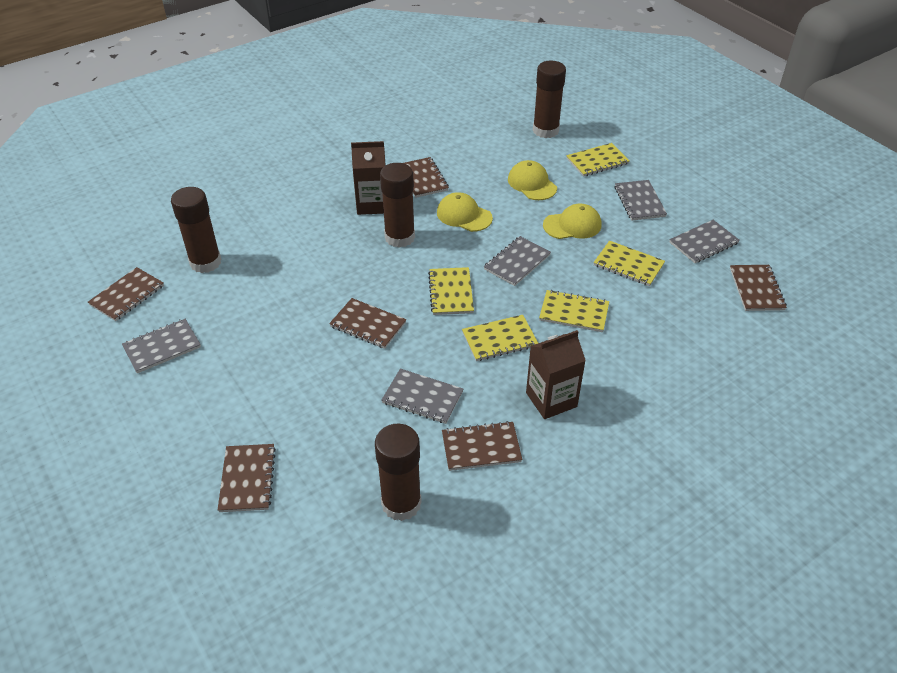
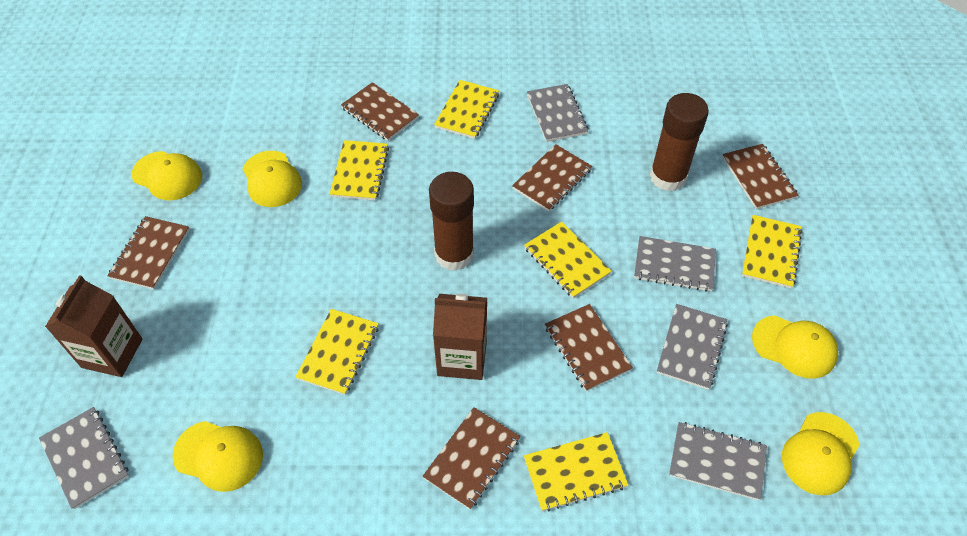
brown glue stick: [171,187,221,273] [375,424,422,521] [380,163,415,248] [533,61,566,138] = 4 -> [429,172,474,271] [650,93,709,191] = 2
yellow cap: [437,192,493,232] [508,160,557,200] [543,203,602,239] = 3 -> [131,151,202,201] [173,421,263,492] [243,151,302,207] [752,315,838,379] [782,412,859,495] = 5
yellow notebook: [428,267,474,315] [462,315,538,361] [539,290,609,332] [566,143,630,177] [594,241,665,286] = 5 -> [295,309,379,395] [330,140,389,201] [434,80,499,139] [524,222,611,298] [524,432,628,511] [742,215,802,288] = 6

